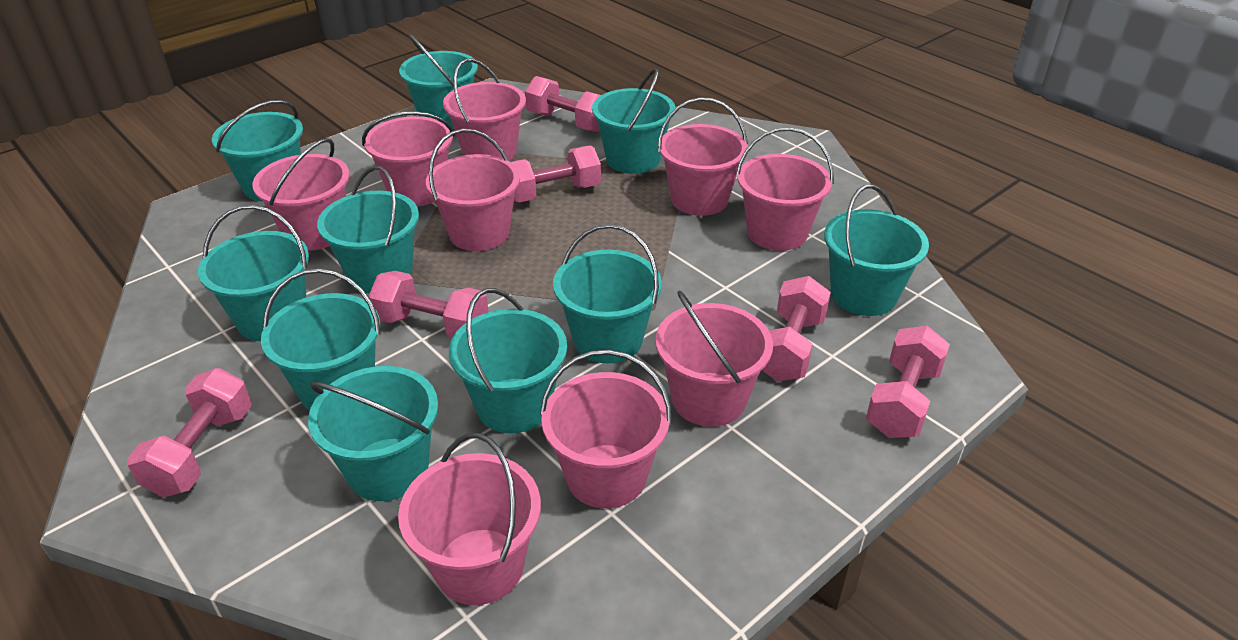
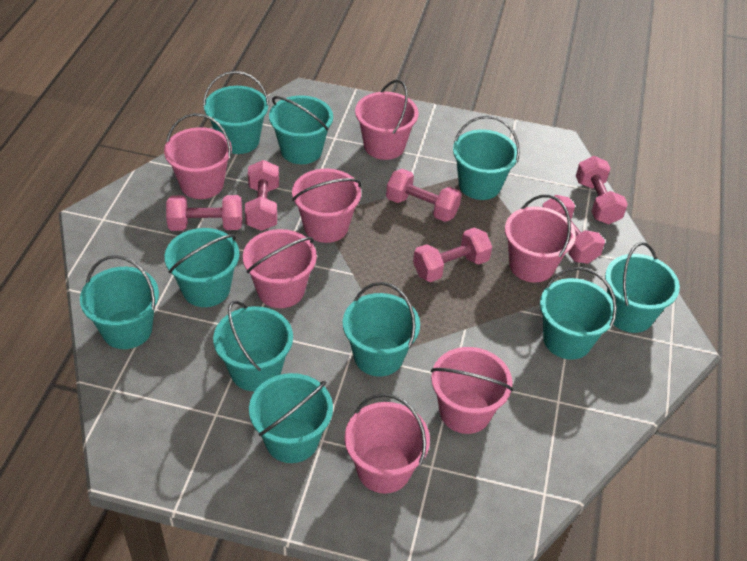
pink bucket: [252,138,350,251] [362,111,455,206] [398,433,541,605] [426,129,520,251] [443,59,526,161] [540,350,672,508] [655,290,773,427] [658,97,748,216] [736,127,834,251] = 9 -> [164,113,232,199] [243,229,317,308] [292,169,361,243] [345,393,430,493] [355,80,419,160] [431,347,513,434] [505,195,576,283] = 7

